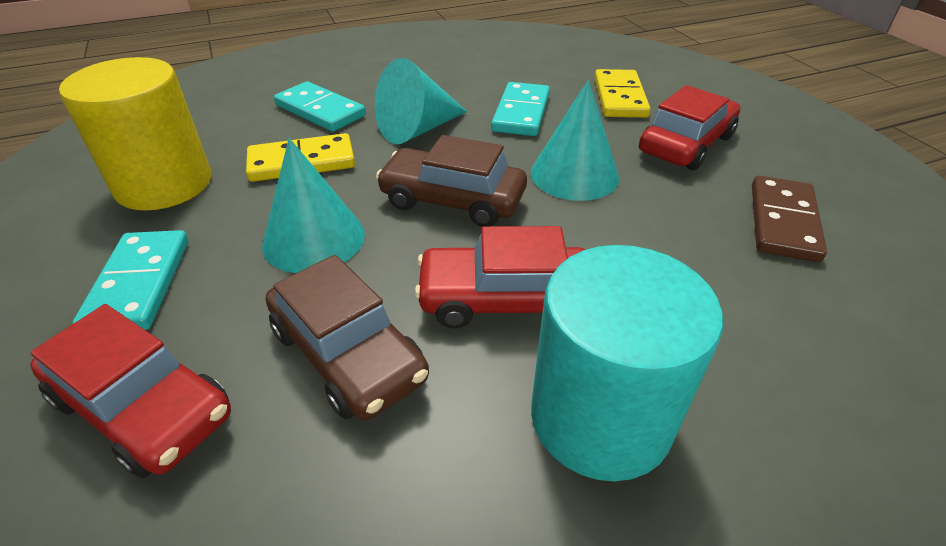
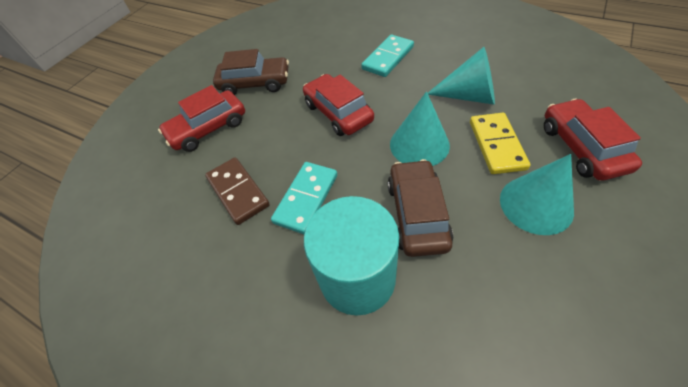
turquoise domino: [73,230,189,330] [274,81,366,132] [491,82,550,136] = 3 -> [271,162,337,234] [361,35,414,77] = 2
yellow cylinder: [59,57,211,211] = 1 -> none = 0
yellow domino: [246,133,355,182] [594,69,650,118] = 2 -> [470,113,531,174] = 1

